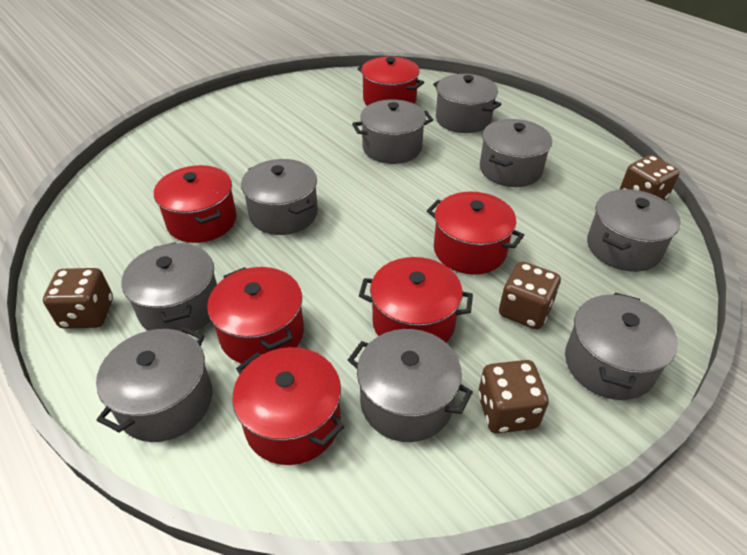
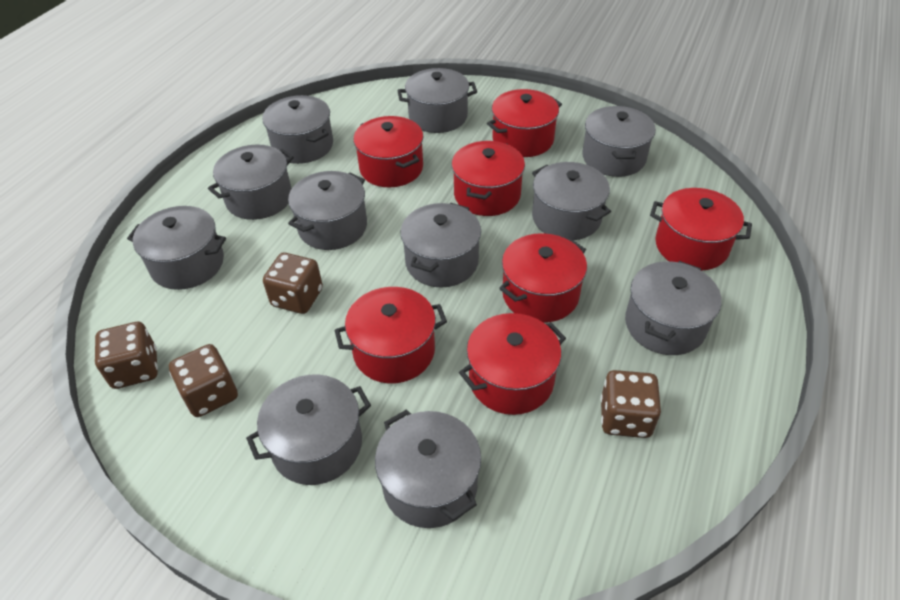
grey pot: [96,326,212,442] [121,242,217,334] [241,159,318,235] [348,329,473,442] [352,99,433,164] [433,74,502,133] [480,119,552,187] [565,292,678,400] [587,189,681,272] = 9 -> [127,206,226,290] [208,144,294,220] [246,375,371,485] [262,95,333,164] [288,171,367,250] [375,409,481,528] [397,68,477,133] [401,203,481,287] [532,162,611,240] [582,106,656,177] [625,261,722,355] = 11
red pot: [154,165,237,243] [207,267,304,364] [232,347,344,465] [357,57,424,106] [359,257,473,342] [427,192,524,275] = 6 -> [335,287,447,383] [353,116,423,187] [452,141,525,216] [459,313,566,415] [487,89,562,157] [499,233,587,323] [650,188,752,271] = 7

